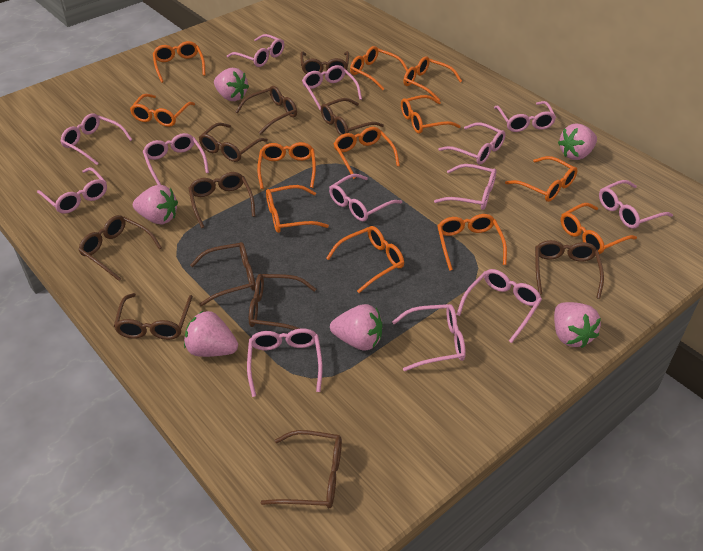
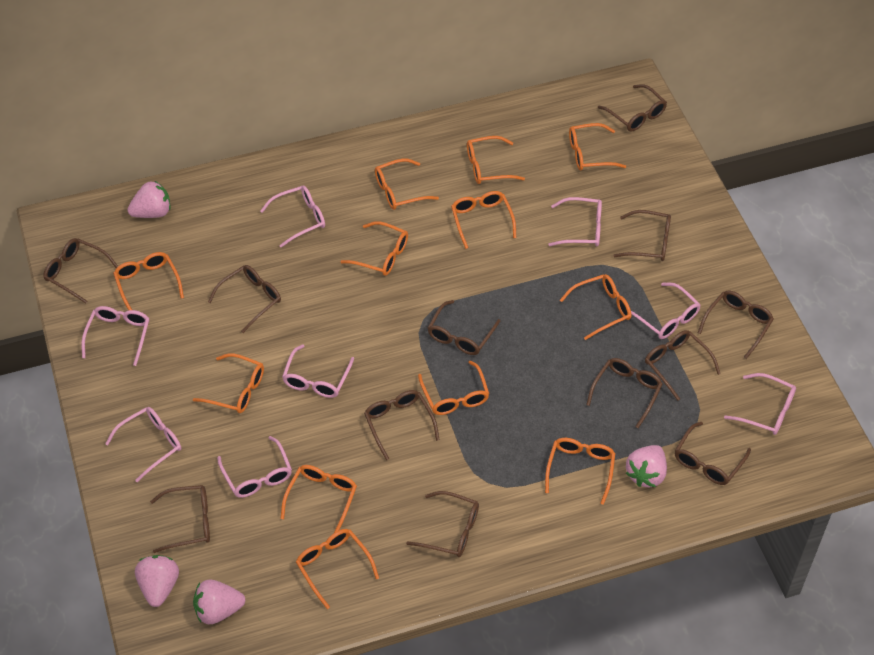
brown glasses: [78,215,162,281] [114,293,193,340] [188,172,255,228] [190,242,255,306] [199,123,268,162] [235,86,297,135] [249,274,316,330] [261,430,342,508] [300,51,349,74] [321,98,384,136] [535,240,604,299] = 11 -> [43,238,118,303] [150,485,210,553] [208,265,281,333] [364,390,440,460] [406,491,479,557] [428,300,500,355] [586,358,663,428] [598,84,667,132] [613,210,671,261] [645,330,721,401] [675,422,751,485] [698,291,774,359] = 12
pink glasses: [37,167,107,214] [60,113,132,165] [143,133,209,185] [227,34,284,67] [247,328,323,397] [302,65,362,111] [329,174,402,221] [392,304,466,371] [434,164,496,210] [439,122,506,165] [456,269,542,343] [494,101,556,132] [599,180,673,229] = 13 -> [81,306,150,366] [105,407,181,482] [217,436,292,498] [260,186,325,247] [282,344,354,398] [548,197,602,246] [631,283,701,339] [724,373,796,435] = 8
pink strawberry: [133,185,178,224] [184,310,238,357] [214,68,249,101] [330,304,383,350] [554,302,601,348] [558,124,597,160] = 6 -> [127,181,171,218] [135,555,179,607] [193,580,245,624] [626,445,667,487] = 4

